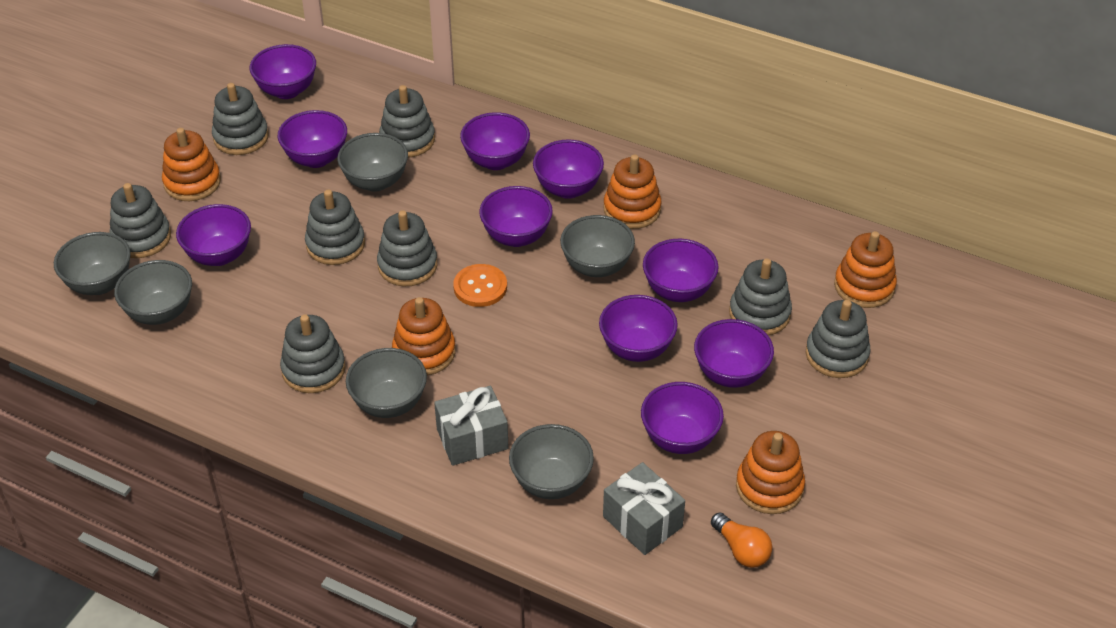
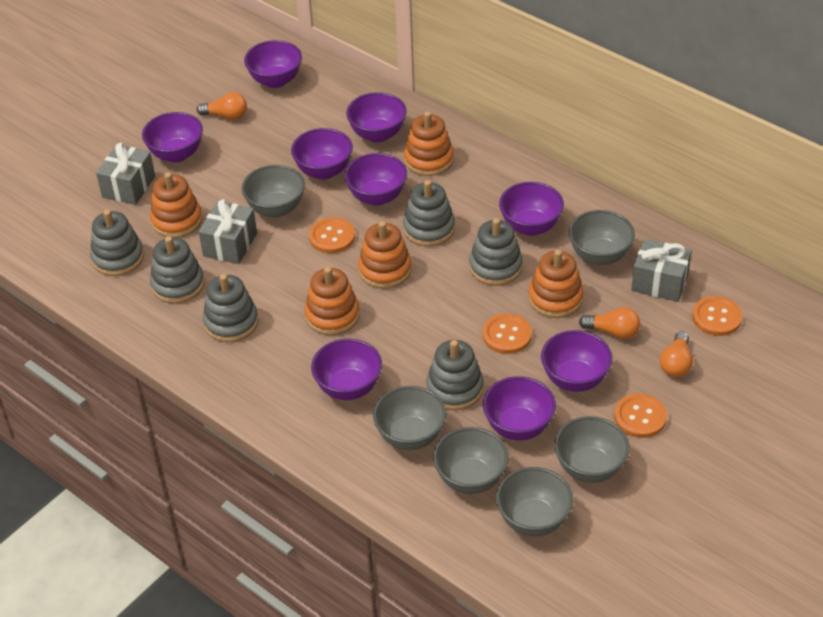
grey gift: [434,386,509,466] [603,462,685,555] = 2 -> [96,143,155,205] [199,199,257,264] [631,239,692,302] = 3
grey stacking toy: [109,183,171,258] [212,83,269,155] [280,315,345,393] [305,190,365,265] [377,210,437,286] [379,85,435,157] [729,259,792,335] [806,300,871,378] = 8 -> [90,210,144,276] [150,236,204,304] [203,274,258,342] [403,180,455,247] [426,340,484,411] [469,218,523,286] = 6
orange button: [453,264,507,307] = 1 -> [309,217,355,253] [483,313,532,354] [614,394,667,438] [692,296,742,336] = 4
orange light bulb: [711,513,772,568] = 1 -> [197,92,247,120] [579,307,640,339] [660,331,693,377] = 3
purple bowl: [176,204,251,266] [250,44,316,99] [278,110,347,168] [460,112,530,170] [479,186,553,247] [533,140,604,199] [599,295,678,362] [641,382,724,454] [643,239,719,302] [694,319,774,388] = 10 -> [142,112,203,163] [244,40,302,88] [291,128,353,180] [311,339,382,400] [344,153,407,206] [346,92,407,142] [483,376,556,440] [499,182,564,236] [541,330,613,392] = 9

